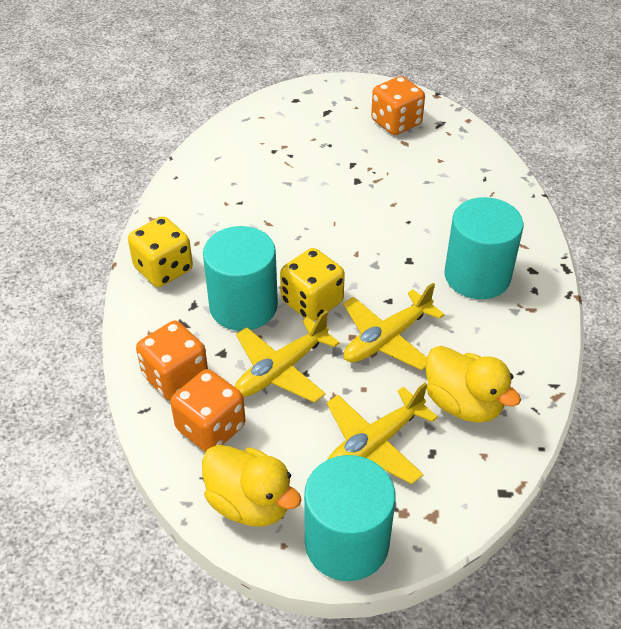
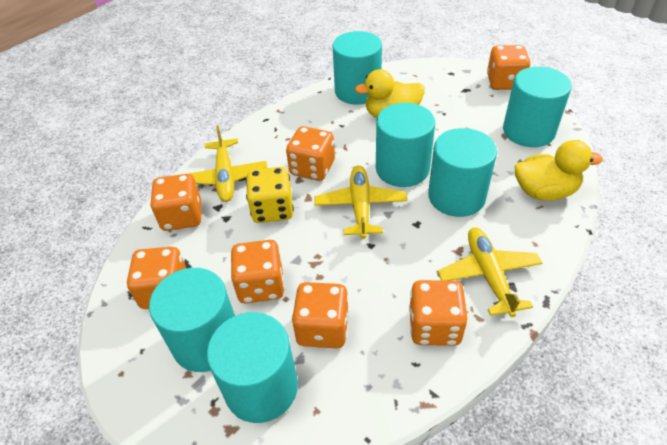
orange dice: [136,321,208,400] [170,369,246,452] [371,76,425,135] = 3 -> [127,247,187,309] [150,174,201,231] [231,240,285,303] [286,126,335,181] [292,282,349,348] [409,280,468,346] [487,45,530,90] = 7
turquoise cylinder: [203,226,278,331] [304,455,396,581] [444,197,524,299] = 3 -> [149,268,235,372] [207,312,298,423] [333,31,382,105] [376,103,435,187] [428,128,497,217] [503,67,572,147] = 6
yellow dice: [128,216,193,287] [280,248,345,321] = 2 -> [246,167,294,223] = 1

